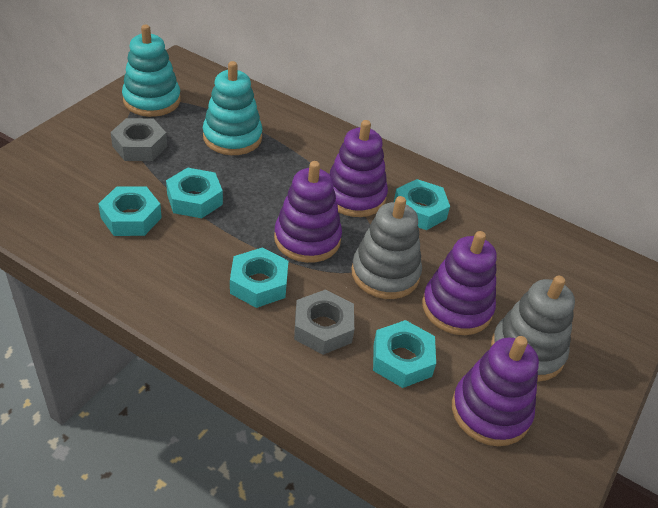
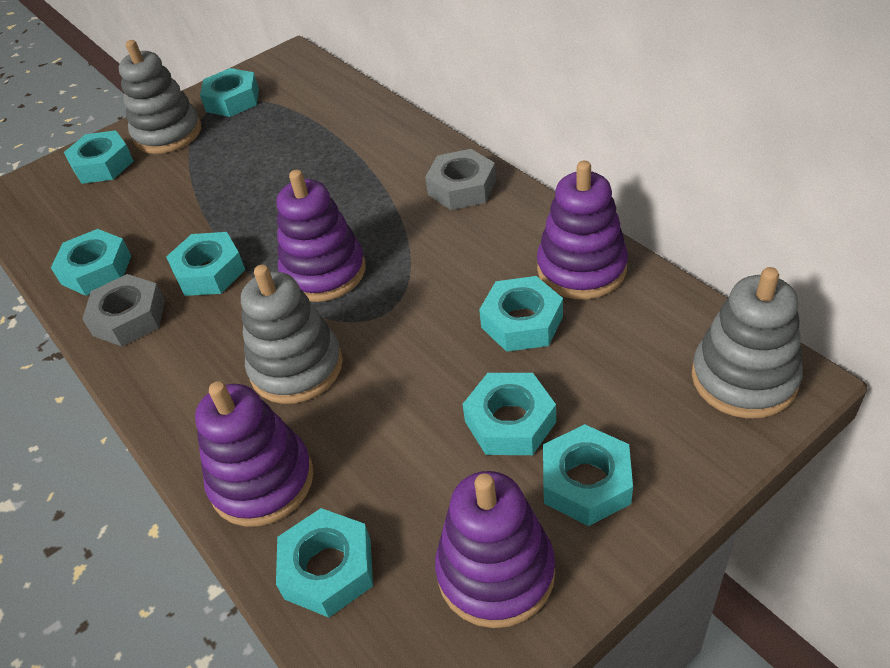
grey stacking toy: [351,196,422,299] [491,276,575,382] = 2 -> [119,40,201,154] [241,265,343,404] [692,267,803,419] = 3
turquoise nut: [99,187,162,236] [166,168,223,218] [230,247,288,308] [373,320,436,388] [394,179,450,230] = 5 -> [51,229,131,296] [64,130,134,184] [166,232,245,296] [200,68,259,117] [276,508,373,618] [462,373,556,455] [479,276,563,352] [543,424,633,526] = 8
turquoise stacking toy: [122,25,181,117] [203,61,262,155] = 2 -> none = 0

